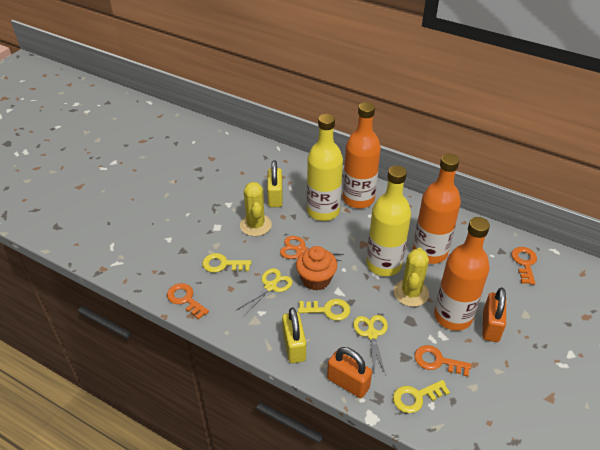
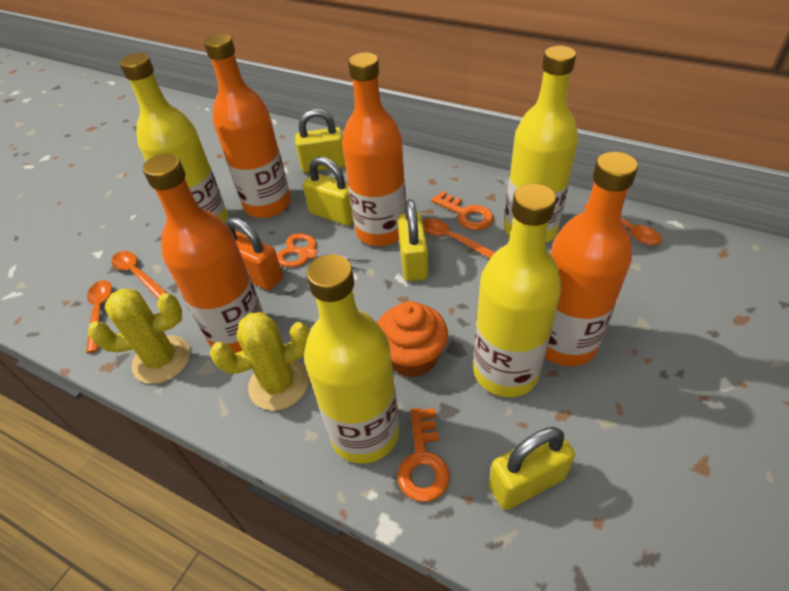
orange bottle: [343,102,381,208] [413,154,461,264] [434,217,490,331] = 3 -> [143,153,263,353] [204,33,291,218] [342,52,406,246] [545,152,638,366] = 4
orange key: [167,283,209,320] [414,345,471,377] [511,247,537,285] = 3 -> [398,408,450,502] [431,191,494,230] = 2
orange padlock: [327,347,372,398] [483,287,506,342] = 2 -> [225,217,283,290] = 1
orange spoon: none = 0 -> [86,280,112,353] [111,251,167,299] [423,219,495,258] [584,203,662,245] = 4
yellow bottle: [307,114,343,221] [366,165,411,276] = 2 -> [120,53,228,223] [304,254,399,464] [473,183,562,397] [504,46,578,243] = 4
yellow key: [202,253,251,273] [298,299,350,321] [393,380,450,413] = 3 -> none = 0
yellow padlock: [267,160,283,207] [282,308,306,363] = 2 -> [295,109,345,172] [303,157,354,226] [398,199,428,281] [488,427,575,510] = 4
yellow scissors: [235,268,293,317] [353,315,388,376] = 2 -> none = 0

